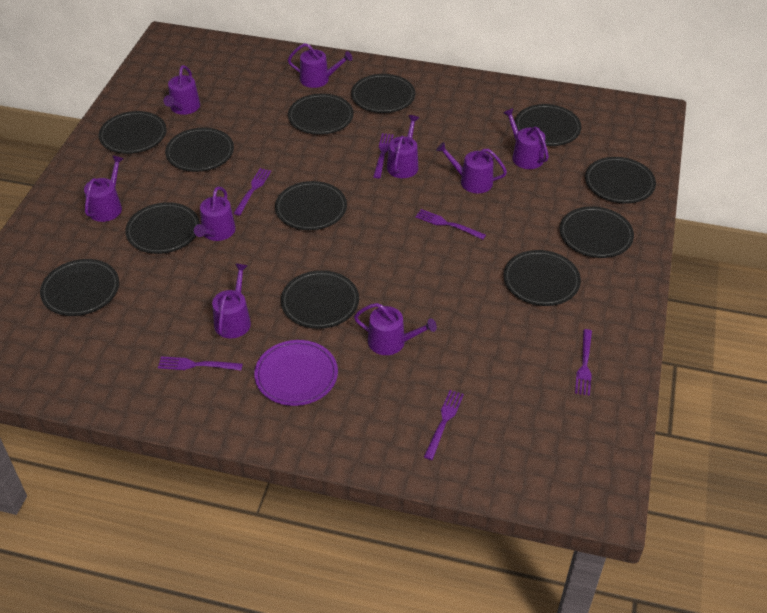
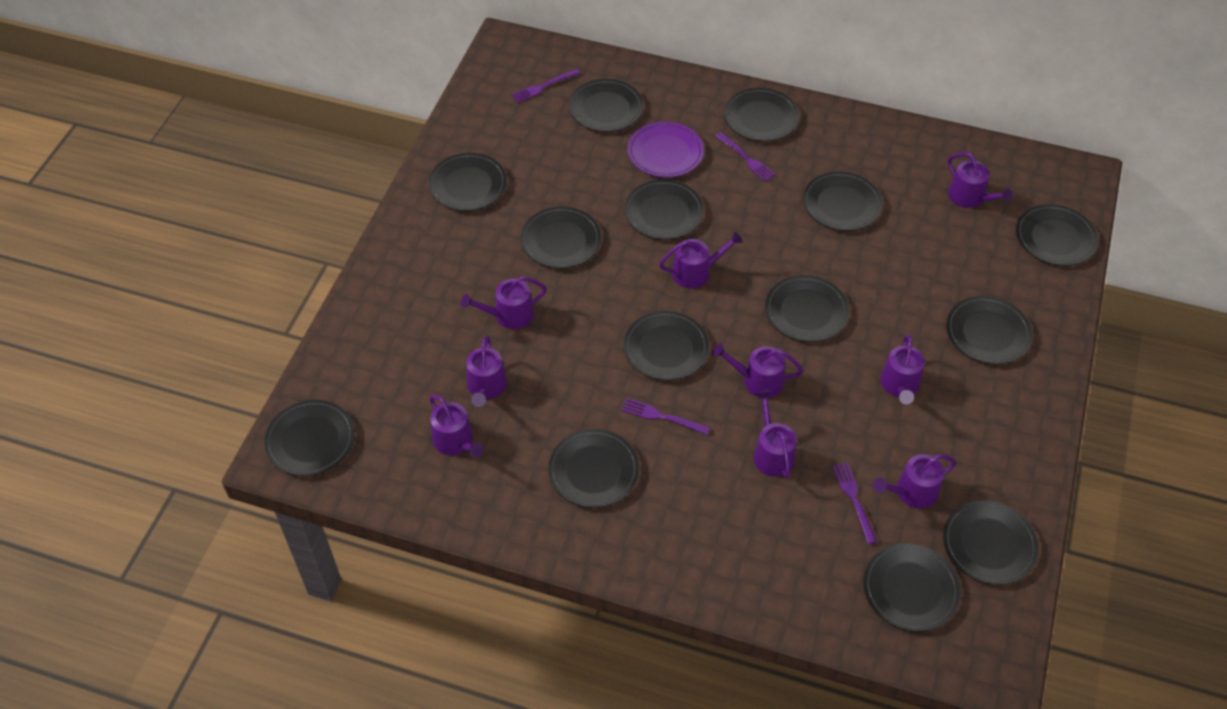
black plate: [40,259,119,316] [99,111,167,154] [125,202,200,254] [165,128,234,172] [275,181,347,230] [281,270,359,329] [288,94,354,135] [351,74,415,113] [503,250,581,306] [515,104,582,146] [560,206,634,258] [585,157,656,204] = 12 -> [264,400,355,476] [429,153,507,211] [521,206,601,268] [548,429,639,508] [569,79,643,132] [624,311,709,380] [625,179,704,240] [724,88,799,141] [765,275,849,342] [803,171,882,231] [863,543,961,632] [943,500,1039,585] [946,296,1032,364] [1016,204,1098,266] = 14
purple fork: [158,356,243,370] [233,168,271,216] [373,133,394,178] [415,209,486,240] [424,390,464,460] [575,329,592,396] = 6 -> [511,69,581,103] [622,398,710,435] [715,132,776,182] [832,462,877,544] = 4

